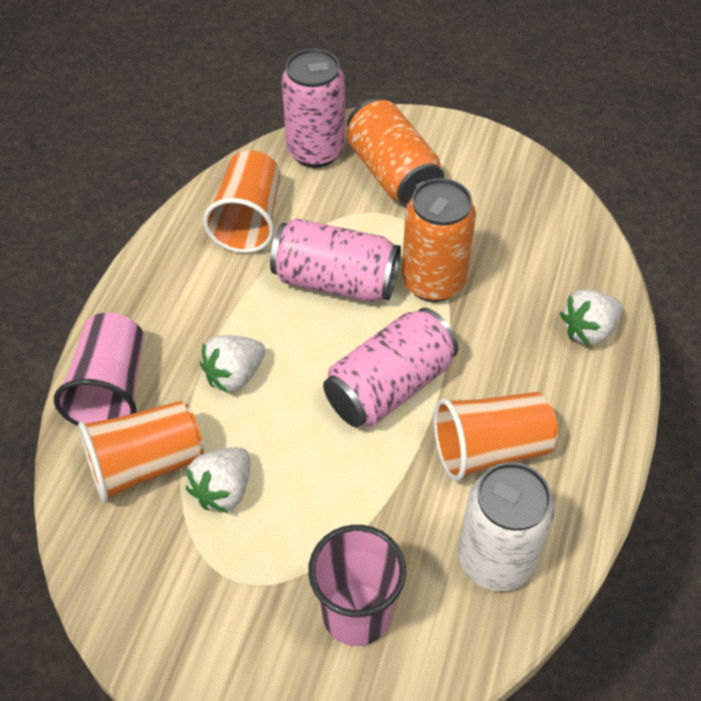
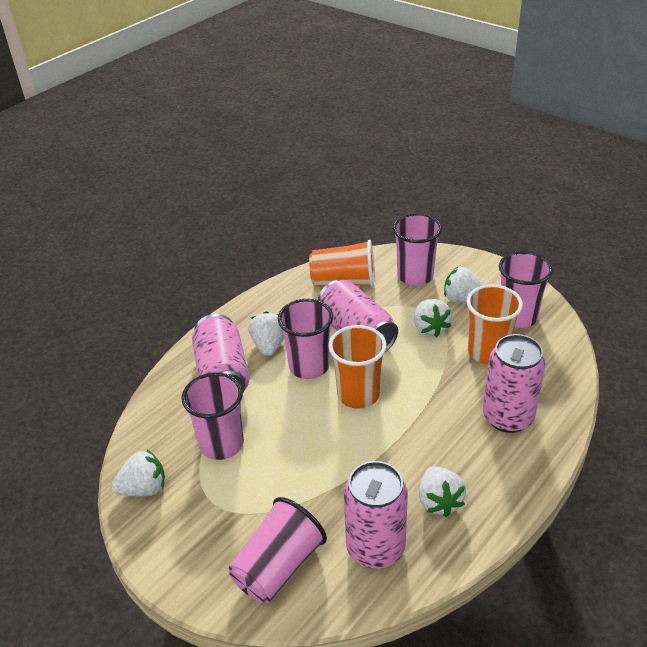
orange can: [346,99,444,207] [402,178,476,302] = 2 -> none = 0
pink can: [270,218,401,302] [282,49,345,168] [323,308,458,427] = 3 -> [192,314,250,393] [318,280,398,352] [344,461,408,569] [483,334,546,433] = 4
pink cup: [54,313,144,426] [308,525,406,646] = 2 -> [182,372,244,460] [229,497,327,603] [278,299,333,379] [393,213,442,286] [499,251,553,328] = 5
white can: [458,462,555,591] = 1 -> none = 0
white strawberry: [186,447,250,513] [200,335,266,393] [560,290,623,346] = 3 -> [111,450,165,496] [248,311,284,356] [414,299,452,337] [419,466,466,517] [444,266,483,303] = 5

